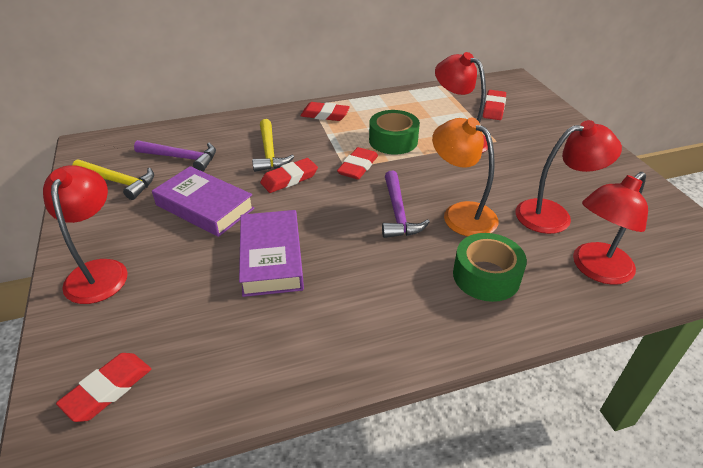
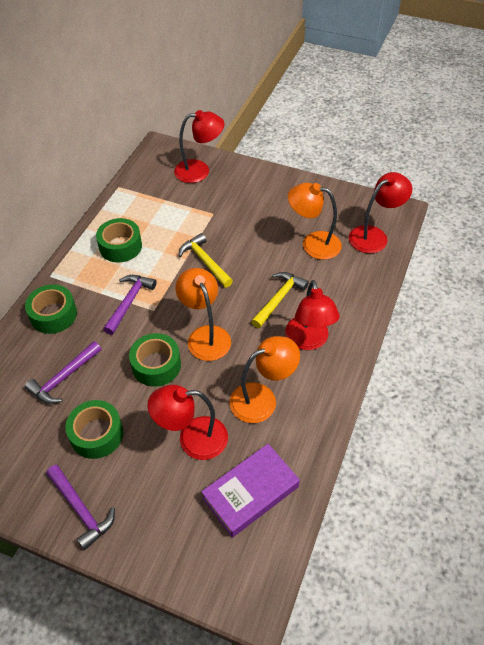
green tape: [369,110,420,154] [453,233,527,302] = 2 -> [25,284,77,334] [65,400,123,459] [96,218,142,263] [129,333,181,387] = 4
orange lamp: [432,117,499,236] = 1 -> [175,268,231,361] [229,336,300,423] [288,183,342,260] = 3
purple book: [152,166,255,237] [239,210,304,297] = 2 -> [201,444,300,538] = 1
purple hammer: [134,140,216,172] [382,171,430,238] = 2 -> [25,341,101,404] [46,465,115,550] [103,275,157,335] = 3
red eraser: [56,353,151,422] [260,158,318,193] [300,102,350,121] [337,147,378,180] [483,90,506,120] = 5 -> none = 0

